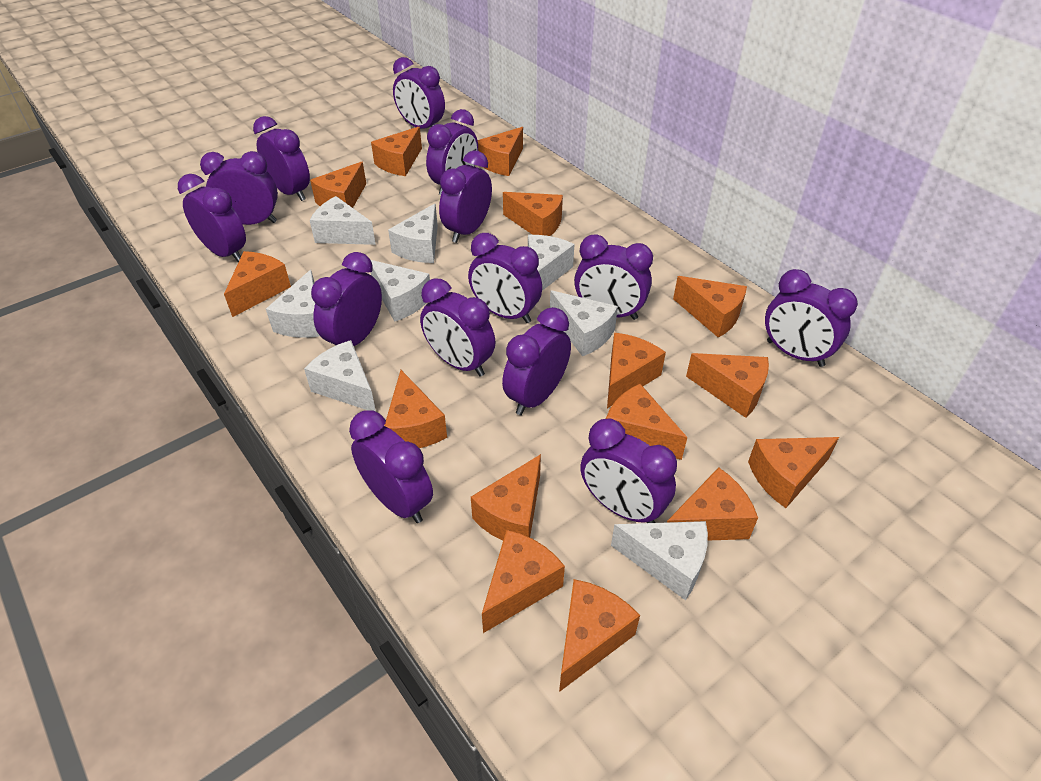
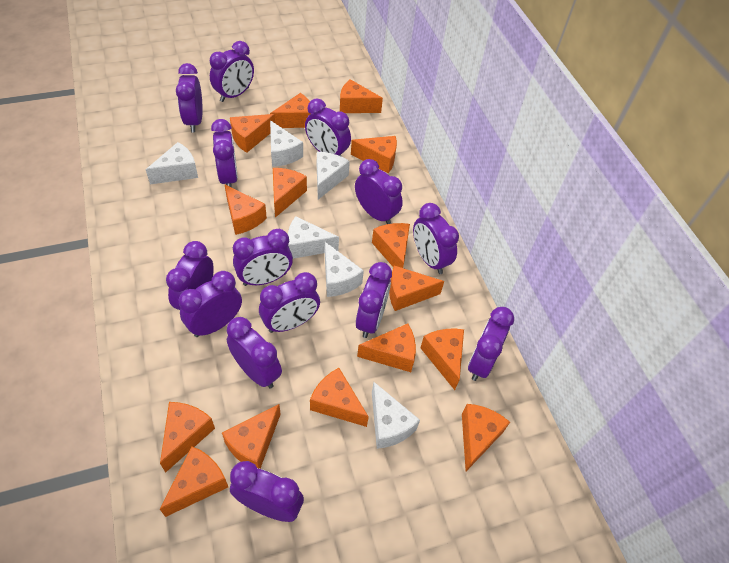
white cheese: [266,270,320,338] [304,340,376,412] [310,196,376,245] [371,260,430,322] [388,203,438,263] [528,235,575,291] [550,290,618,356] [611,521,708,600] = 8 -> [146,142,198,184] [270,120,303,167] [288,216,339,259] [317,152,350,200] [325,242,364,297] [372,382,420,449] = 6

